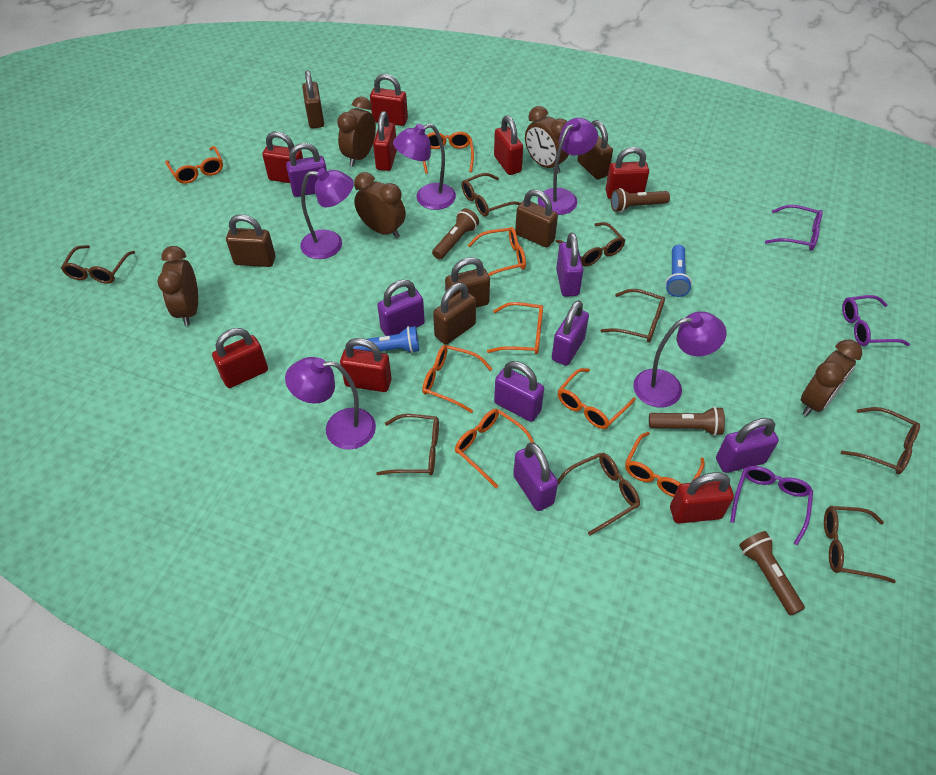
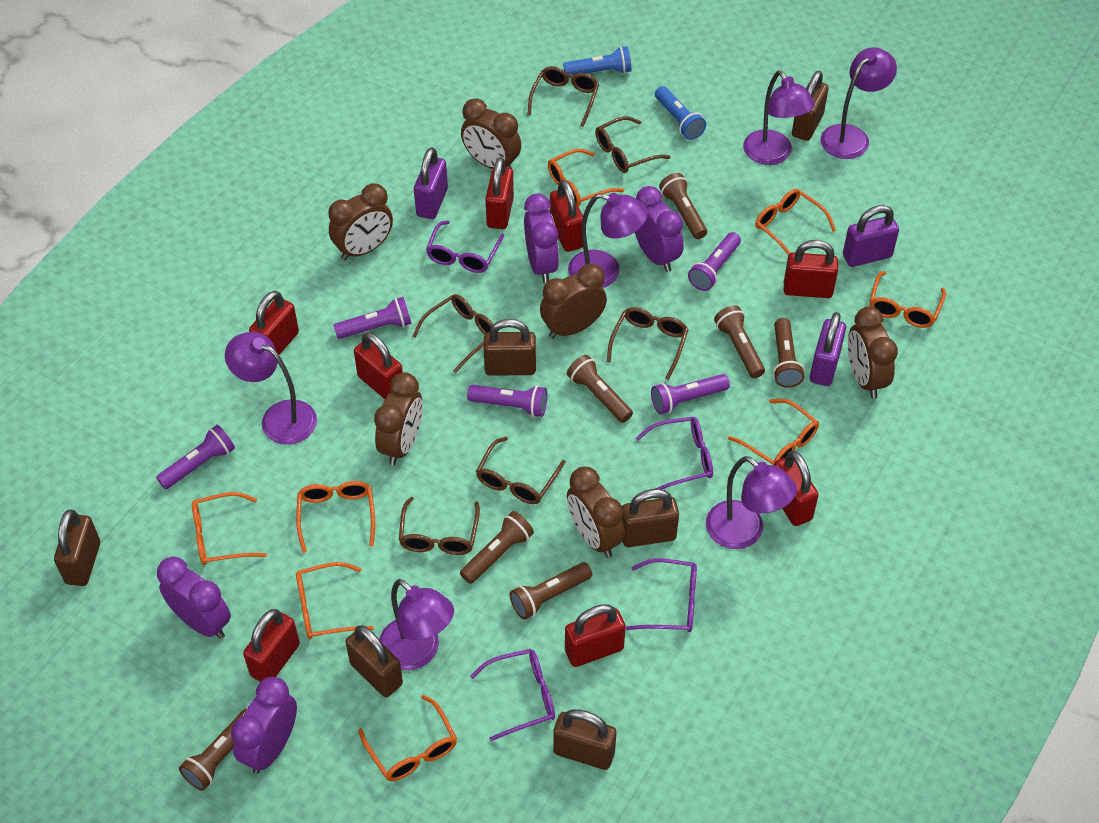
brown clock: [157,246,198,326] [337,97,376,167] [354,172,406,238] [525,106,569,173] [801,340,862,416] = 5 -> [328,183,393,261] [374,372,423,465] [461,99,521,169] [540,264,607,339] [567,467,625,558] [848,306,898,399] = 6
brown flashlight: [432,208,479,260] [611,188,670,212] [649,407,725,436] [739,531,805,616] = 4 -> [179,708,247,791] [460,511,534,584] [510,562,592,620] [567,355,633,423] [659,173,707,239] [714,305,765,378] [773,318,805,388] = 7
brown glasses: [61,245,135,284] [376,414,439,475] [461,173,521,217] [556,222,625,266] [557,453,640,536] [600,289,665,343] [824,506,896,583] [841,407,920,474] = 8 -> [399,497,480,555] [413,294,494,373] [476,437,565,504] [528,66,599,127] [595,116,671,173] [607,307,689,380] = 6
purple clock: none = 0 -> [157,557,231,639] [231,677,297,774] [524,194,559,283] [635,186,684,272] = 4
purple flashlight: none = 0 -> [156,425,235,489] [334,297,411,339] [467,385,547,417] [651,374,730,414] [688,232,741,291] = 5
purple glasses: [730,466,813,545] [765,205,823,250] [842,295,910,346] = 3 -> [426,220,505,273] [470,649,555,741] [626,558,697,632] [636,417,713,489] = 4
purple lamp: [285,357,376,450] [300,168,354,259] [393,123,456,210] [538,118,598,215] [633,311,727,408] = 5 -> [225,332,317,445] [379,579,454,671] [568,193,648,288] [706,456,797,549] [743,71,815,165] [821,47,897,159] = 6
purple padlock: [286,143,327,197] [377,280,425,336] [494,361,544,422] [513,442,558,511] [552,300,589,366] [556,232,583,297] [716,418,779,473] = 7 -> [414,147,448,219] [810,312,846,386] [843,205,899,267] = 3

